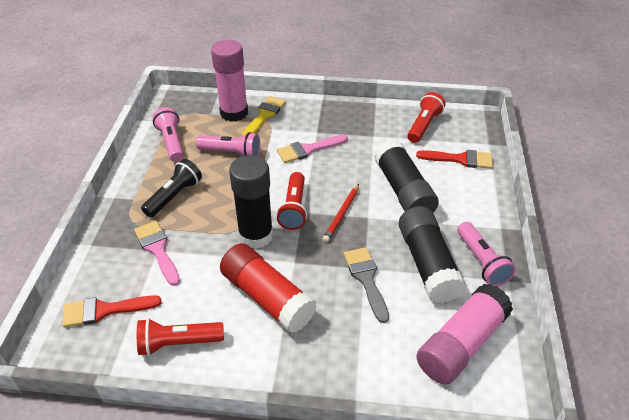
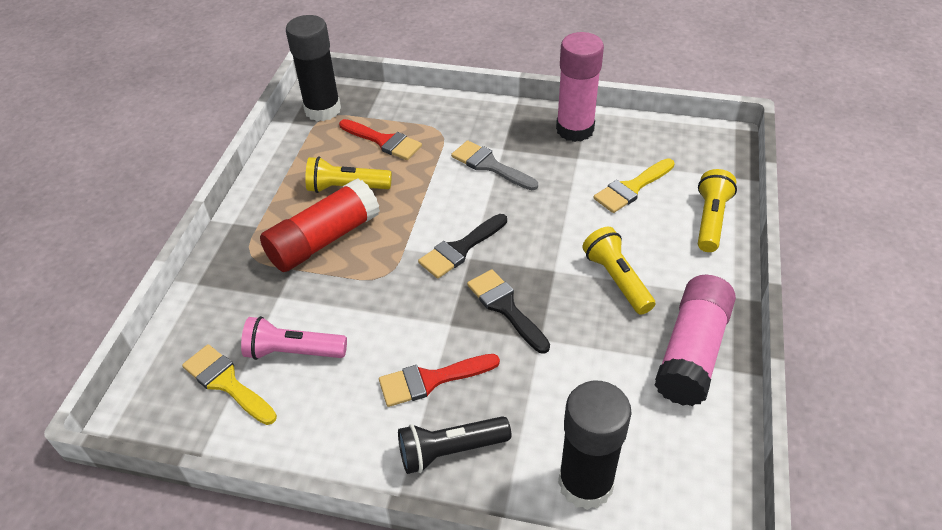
black brush: none = 0 -> [418,214,507,279] [467,269,550,354] = 2
black glue stick: [229,155,273,249] [374,139,439,213] [399,206,466,303] = 3 -> [286,15,341,121] [558,381,632,510] = 2
pink brush: [134,221,180,286] [277,135,348,163] = 2 -> none = 0
pink flashlight: [153,107,184,162] [196,132,260,156] [457,222,516,286] = 3 -> [241,316,347,360] = 1
red flashlight: [137,318,224,356] [277,172,307,230] [407,92,445,143] = 3 -> none = 0
red pencil: [323,184,359,243] = 1 -> none = 0
yellow brush: [242,96,286,136] = 1 -> [182,344,277,425] [593,158,675,213] = 2
yellow flashlight: none = 0 -> [305,157,392,193] [582,227,656,315] [698,169,737,252] = 3

